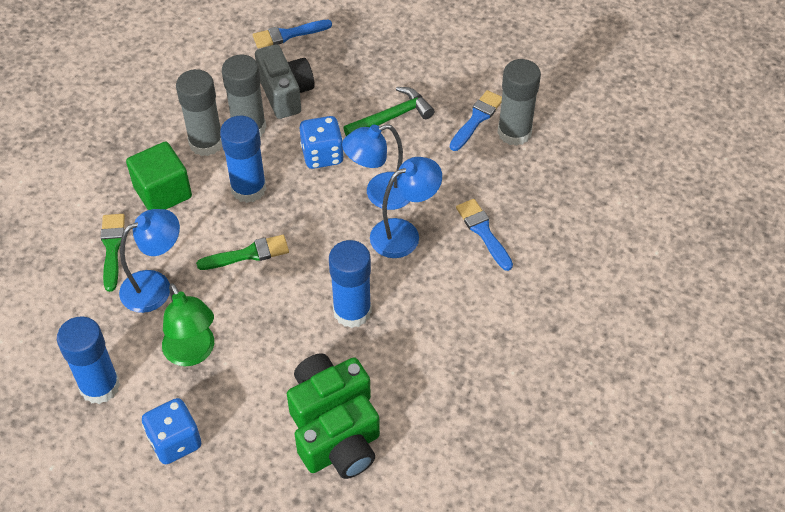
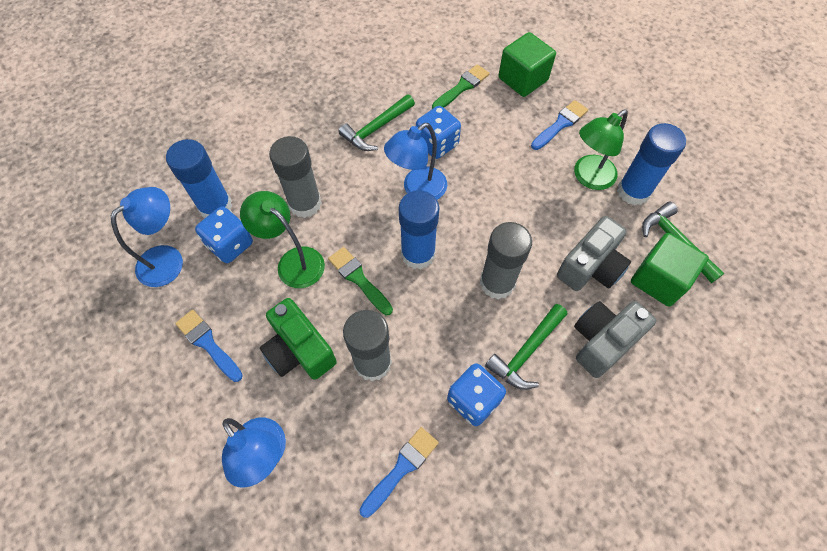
blue dice: [142,398,201,464] [300,116,344,169] = 2 -> [195,207,253,263] [416,106,461,159] [447,363,506,426] = 3
green camera: [287,353,371,428] [295,395,380,479] = 2 -> [260,298,337,380] = 1
green cube: [126,141,192,210] = 1 -> [498,32,556,97] [631,233,709,307] = 2
green hammer: [343,87,435,136] = 1 -> [338,94,415,151] [485,304,567,390] [642,202,724,283] = 3
green lamp: [162,283,214,366] = 1 -> [240,191,325,288] [574,109,628,190] = 2
grey camera: [255,44,315,119] = 1 -> [557,216,631,291] [574,301,656,378] = 2

